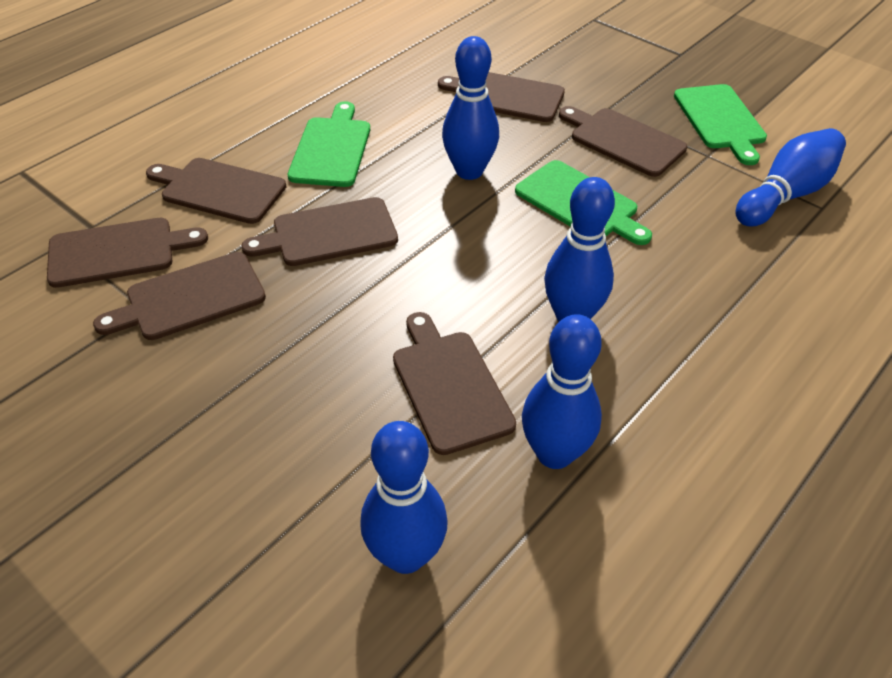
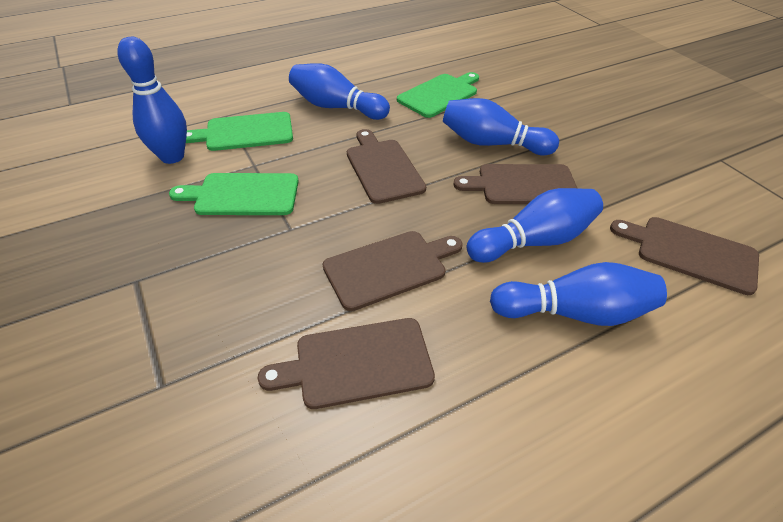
brown cutting board: [47,218,208,288] [93,252,266,340] [146,158,286,224] [242,197,398,266] [393,312,516,455] [438,72,565,122] [559,106,687,177] = 7 -> [258,318,435,409] [323,231,463,311] [347,129,426,204] [453,164,577,204] [610,217,759,295] = 5

